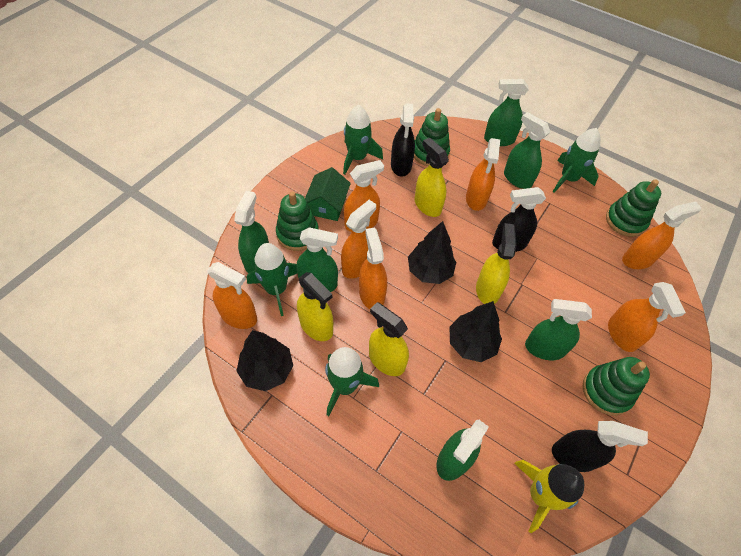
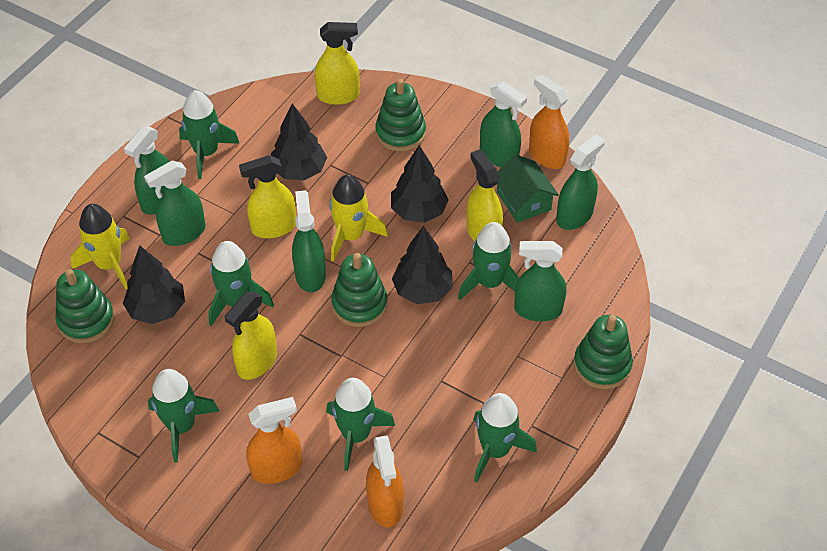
black spray bottle: [391,103,415,177] [492,187,546,252] [552,421,648,472] = 3 -> none = 0
black tree: [236,330,293,391] [408,221,456,284] [450,301,502,362] = 3 -> [123,246,185,324] [271,104,327,180] [391,145,449,223] [392,226,452,304] = 4
green rocket: [247,243,297,316] [325,347,379,416] [343,105,383,175] [553,128,600,193] = 4 -> [148,369,219,463] [179,90,240,179] [208,241,274,326] [326,378,395,471] [458,222,519,300] [473,393,537,482] = 6
orange spray bottle: [207,262,257,329] [341,200,376,279] [344,160,384,232] [359,228,387,309] [466,138,500,211] [608,282,686,352] [622,202,702,269] = 7 -> [246,397,302,484] [366,435,404,527] [529,75,569,169] = 3
yellow rocket: [514,460,584,533] = 1 -> [70,204,130,289] [329,174,388,262] = 2

